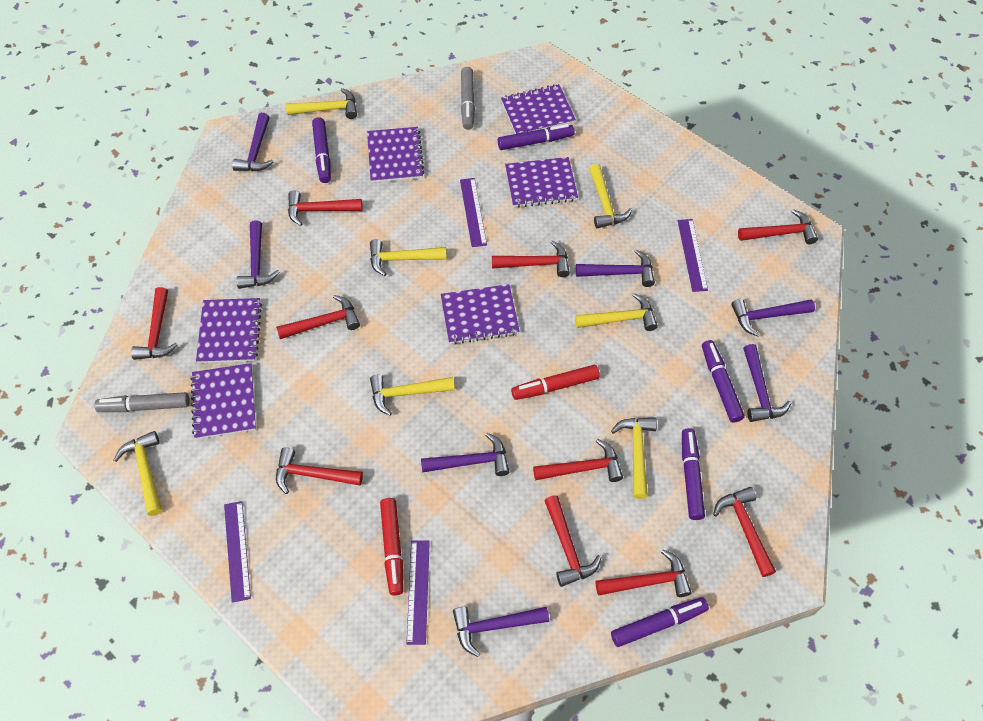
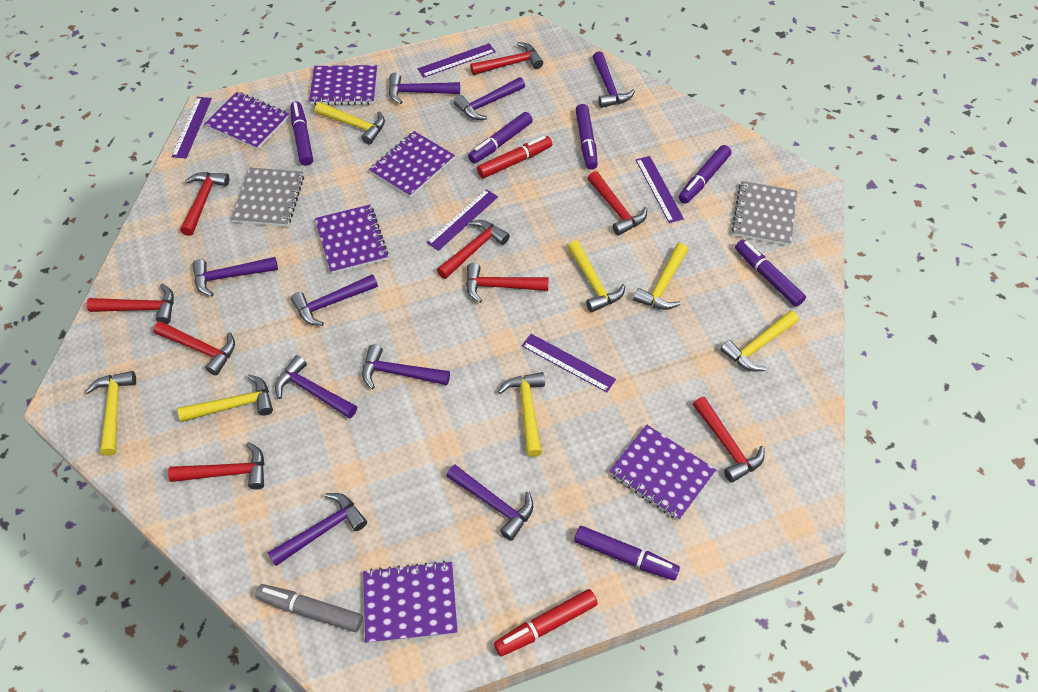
grey marker: [94,392,190,412] [461,67,475,130] = 2 -> [255,584,363,632] = 1
grey notebook: none = 0 -> [232,168,304,227] [731,181,797,246] = 2
purple hammer: [232,113,274,171] [236,220,279,289] [421,433,509,476] [453,607,549,657] [576,249,655,287] [731,299,815,337] [743,344,791,422] = 7 -> [192,257,278,296] [268,493,367,566] [275,355,357,419] [291,274,378,326] [362,344,450,389] [389,73,460,104] [446,465,533,541] [454,77,525,120] [593,51,635,108] = 9
purple marker: [312,117,331,183] [498,124,575,150] [611,597,709,647] [682,428,705,520] [702,340,745,423] = 5 -> [290,102,313,166] [468,112,533,164] [574,526,680,580] [575,104,598,170] [679,145,731,204] [735,240,806,307] = 6
purple ruler: [224,501,251,603] [406,540,430,645] [460,178,487,247] [678,219,708,292] = 4 -> [171,97,212,159] [418,43,496,78] [427,189,498,251] [522,334,616,392] [636,156,684,223] = 5
red hammer: [131,287,178,360] [276,295,360,339] [276,447,363,494] [288,190,362,226] [492,240,570,277] [533,439,623,482] [544,495,602,587] [596,549,692,597] [713,487,776,577] [738,209,818,244] = 10 -> [87,284,174,324] [153,321,235,376] [168,442,264,489] [180,172,229,236] [437,220,510,279] [466,263,549,303] [470,42,543,75] [588,171,647,236] [693,397,765,483] = 9

